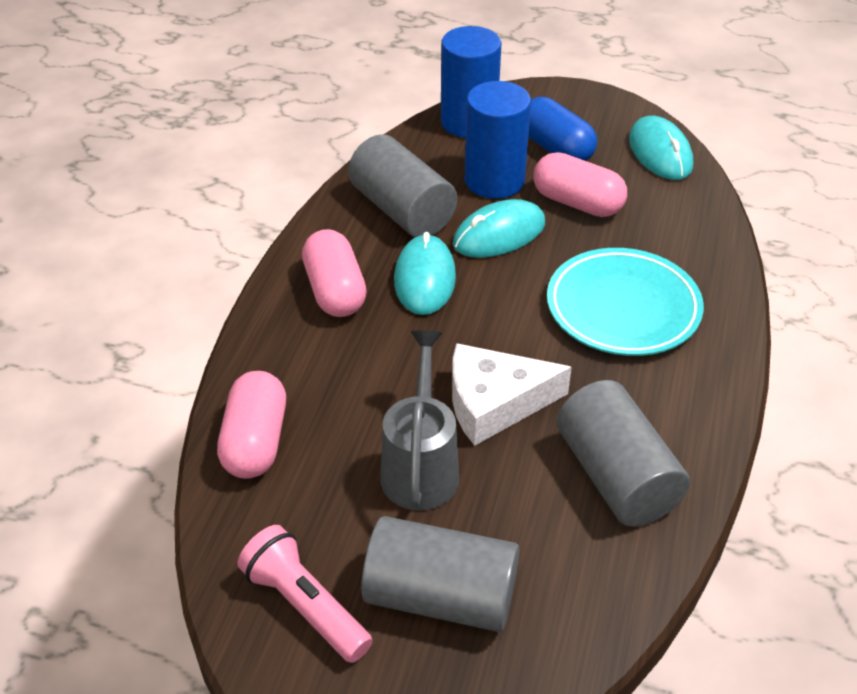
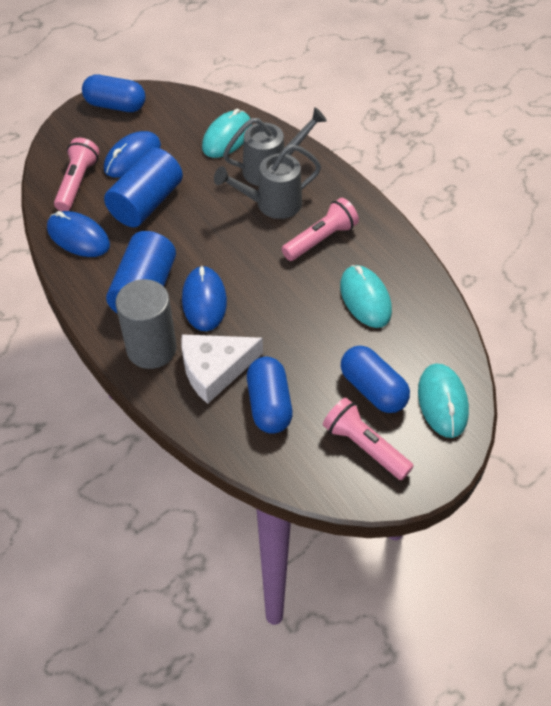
blue capsule: [528,97,597,161] = 1 -> [82,75,146,112] [247,357,293,434] [341,346,410,413] = 3
blue mouse: none = 0 -> [47,211,110,257] [104,131,161,178] [182,266,227,331] = 3
grey cylinder: [348,134,457,237] [361,516,519,632] [557,380,690,527] = 3 -> [115,279,177,369] = 1
grey watering can: [380,331,459,510] = 1 -> [214,144,321,219] [223,107,327,186] = 2
pink capsule: [217,371,286,479] [302,229,367,317] [533,152,627,217] = 3 -> none = 0
pink flashlight: [237,525,373,663] = 1 -> [54,138,99,211] [282,198,359,261] [323,398,414,480] = 3
turquoise plate: [547,248,704,356] = 1 -> none = 0

